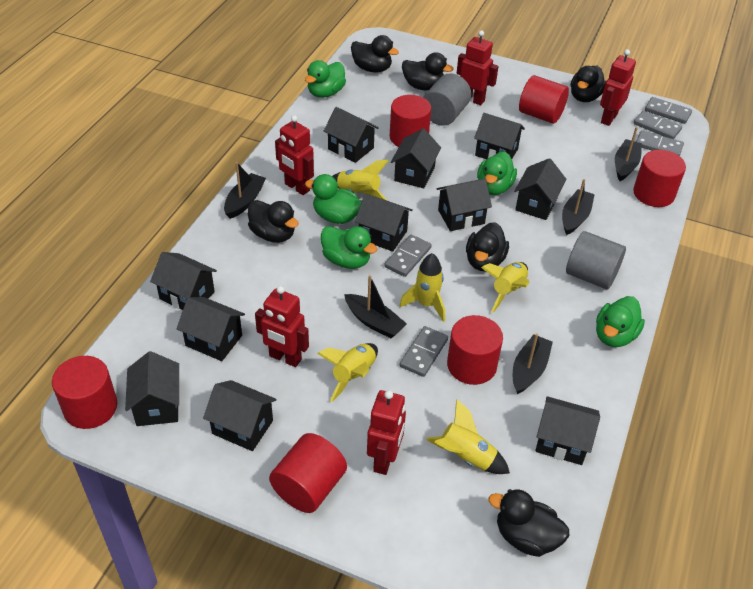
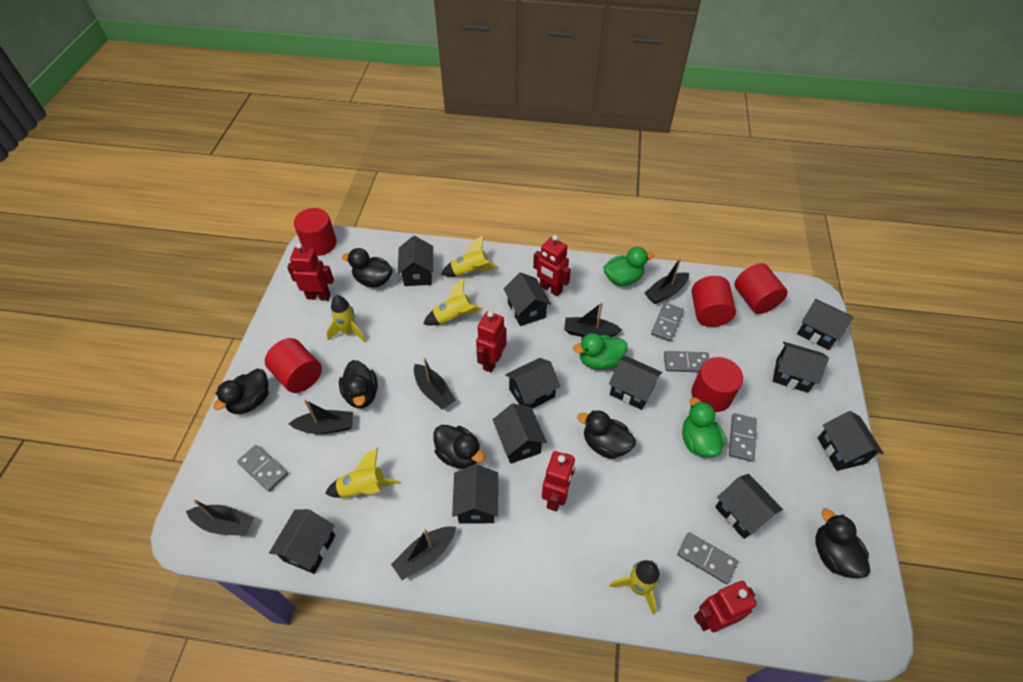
black boat: [224,162,266,219] [344,275,407,338] [513,333,553,394] [562,179,595,235] [615,127,642,181] = 5 -> [186,499,254,536] [289,399,353,434] [391,526,456,580] [414,358,456,409] [564,302,622,337] [645,258,689,304] = 6
green duck: [305,60,346,98] [305,174,362,224] [321,226,377,269] [477,151,517,195] [596,296,645,347] = 5 -> [573,333,628,370] [603,247,654,286] [682,397,726,457] = 3
grey cylinder: [423,73,471,126] [566,231,626,289] = 2 -> none = 0
red cylinder: [52,356,117,429] [269,433,347,513] [390,95,431,147] [447,315,503,385] [519,75,569,124] [633,150,686,207] = 6 -> [265,338,322,393] [294,208,337,256] [691,357,743,412] [692,276,736,327] [734,263,788,314] = 5

